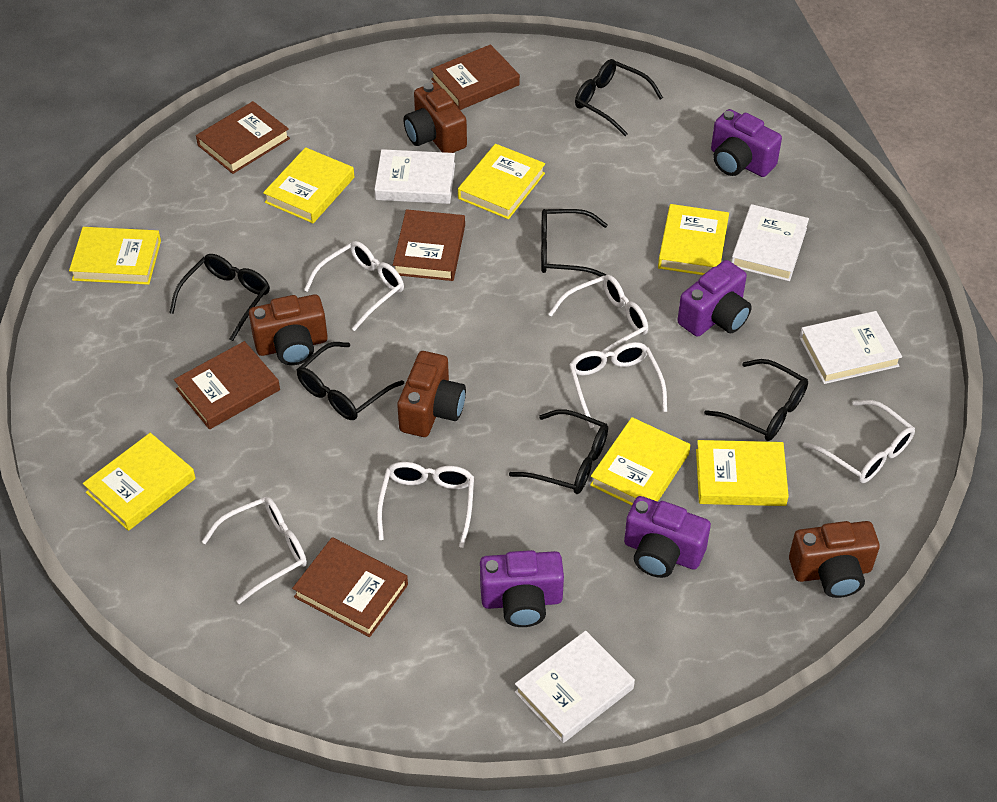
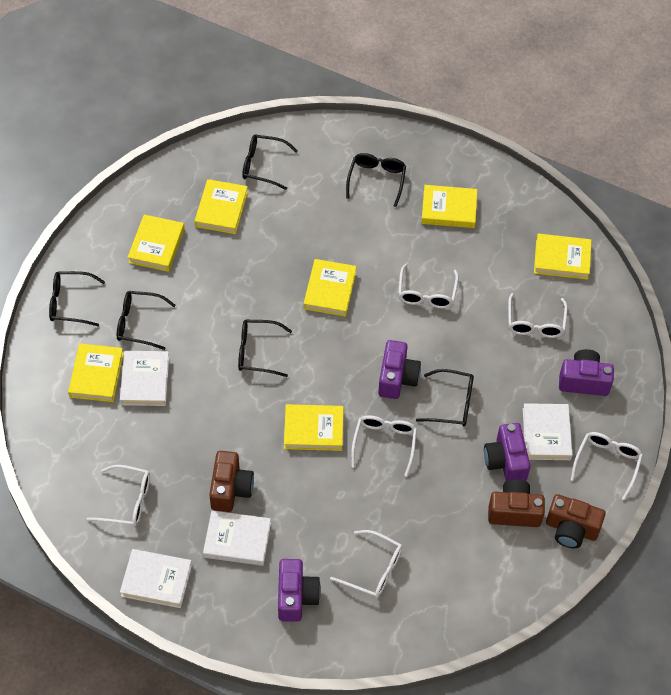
brown book: [174,341,280,429] [196,101,290,174] [292,537,408,637] [393,209,465,281] [431,44,520,110] = 5 -> none = 0
brown camera: [249,294,328,365] [397,351,466,437] [404,82,467,153] [789,521,880,598] = 4 -> [209,451,254,512] [488,479,545,527] [546,494,606,548] = 3

